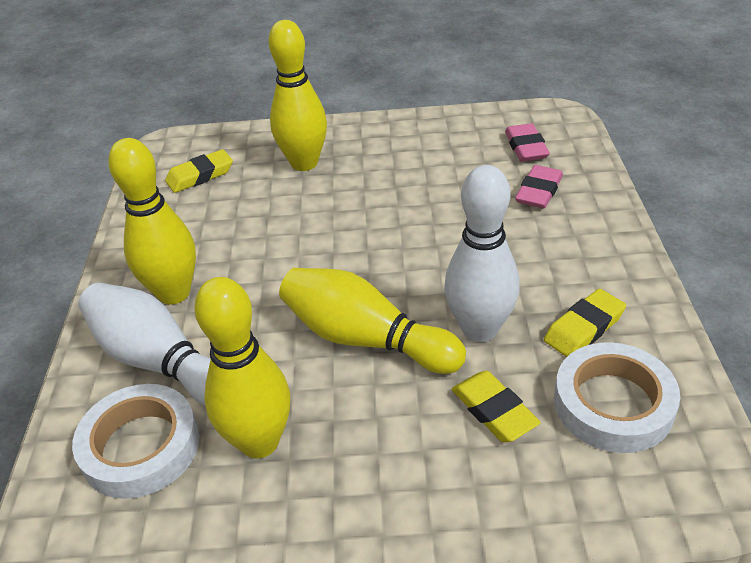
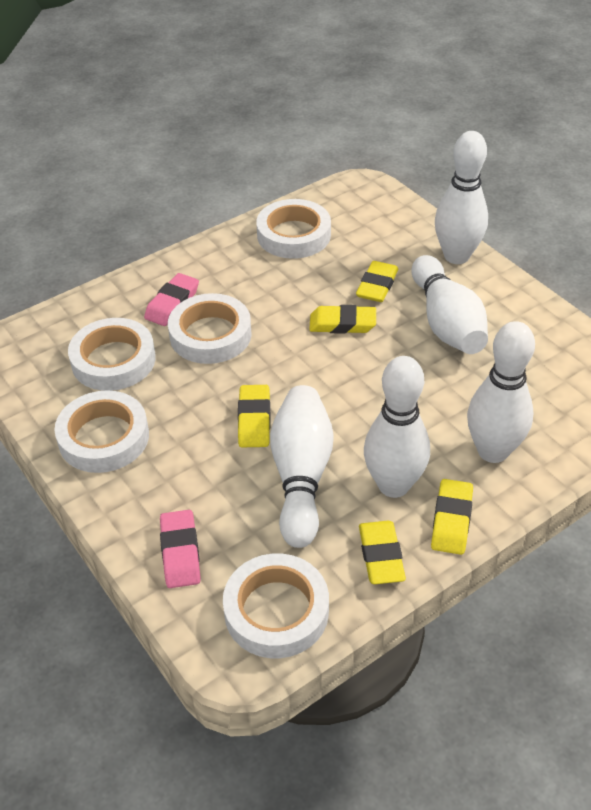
white bowling pin: [78,283,211,406] [444,165,520,342] = 2 -> [270,385,334,548] [364,356,430,498] [412,255,488,354] [435,131,488,264] [467,321,535,463] = 5
white tape: [72,384,200,499] [554,342,680,453] = 2 -> [54,390,149,473] [68,318,156,391] [168,293,252,364] [223,553,329,658] [256,199,331,259] = 5
yellow bowling pin: [108,138,196,304] [194,277,290,458] [269,20,327,171] [279,268,466,374] = 4 -> none = 0
yellow eraser: [165,149,233,193] [452,371,541,442] [544,289,626,357] = 3 -> [238,385,270,447] [309,305,376,334] [356,261,398,302] [359,521,406,584] [431,479,473,555] = 5

